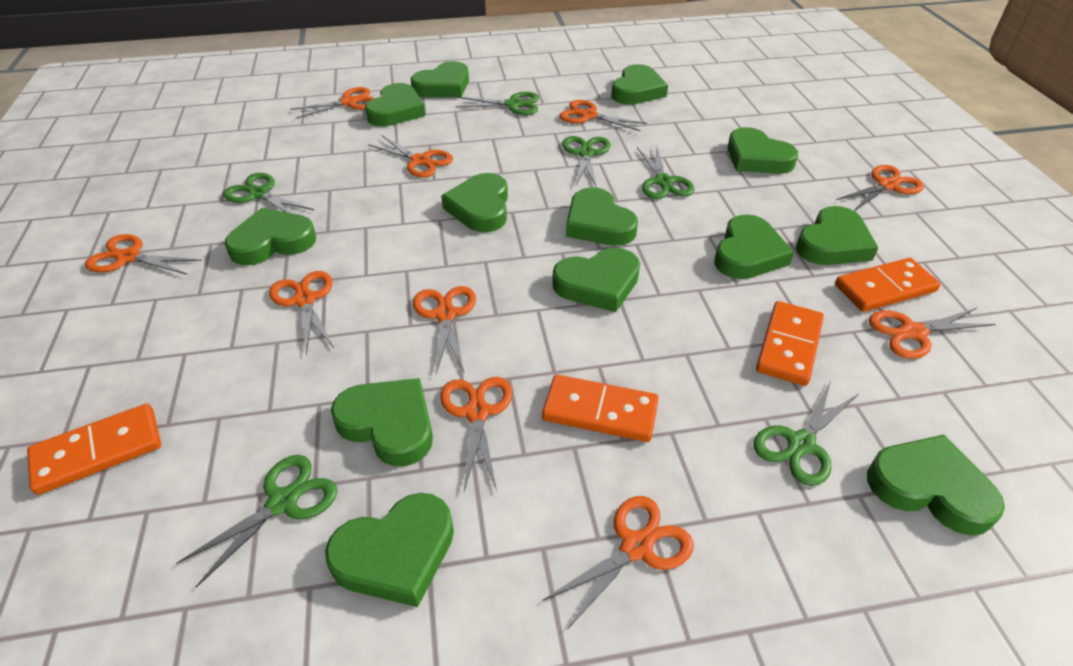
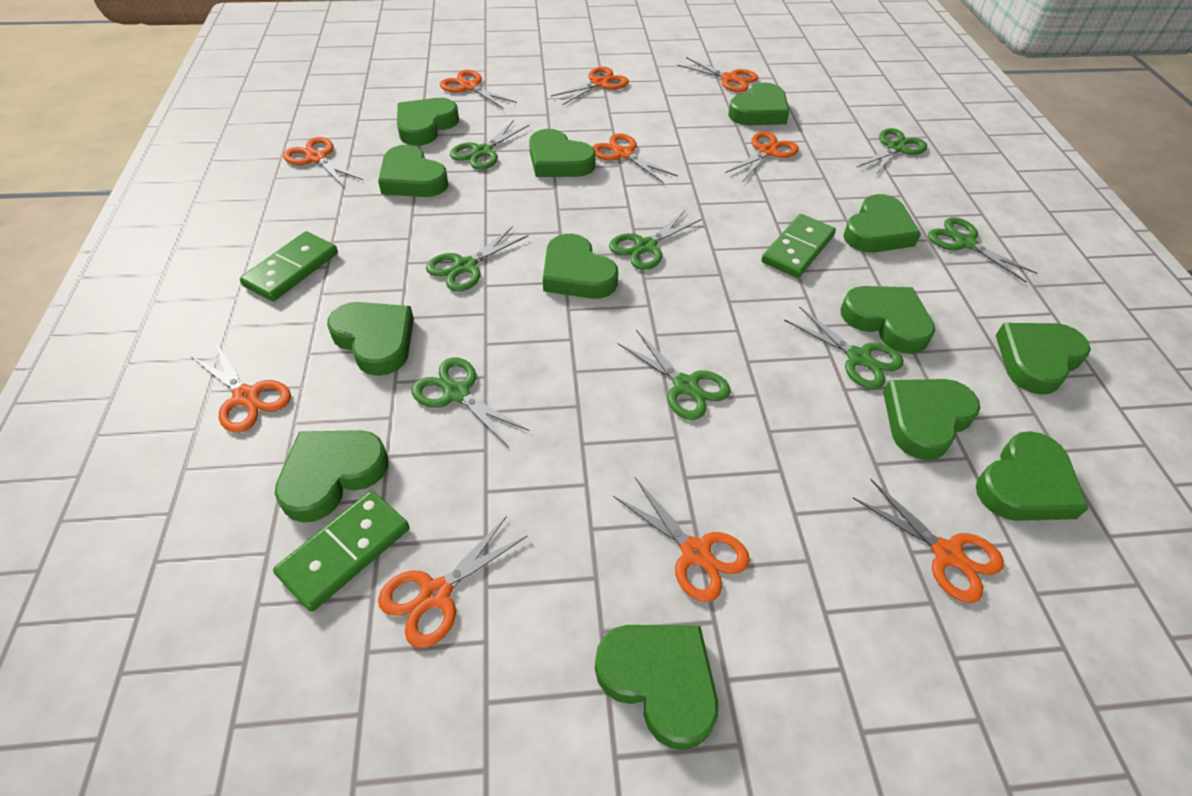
green domino: none = 0 -> [240,231,338,301] [273,491,409,612] [761,214,836,278] = 3
green scissors: [176,455,338,588] [223,173,314,213] [456,92,539,115] [562,136,611,188] [637,145,694,199] [753,381,858,486] = 6 -> [411,357,530,447] [426,226,528,292] [450,120,529,170] [609,210,702,270] [617,330,731,420] [784,307,904,389] [857,128,927,176] [928,217,1038,283] = 8
orange domino: [27,404,161,495] [542,374,659,442] [756,301,824,386] [835,258,941,312] = 4 -> none = 0

